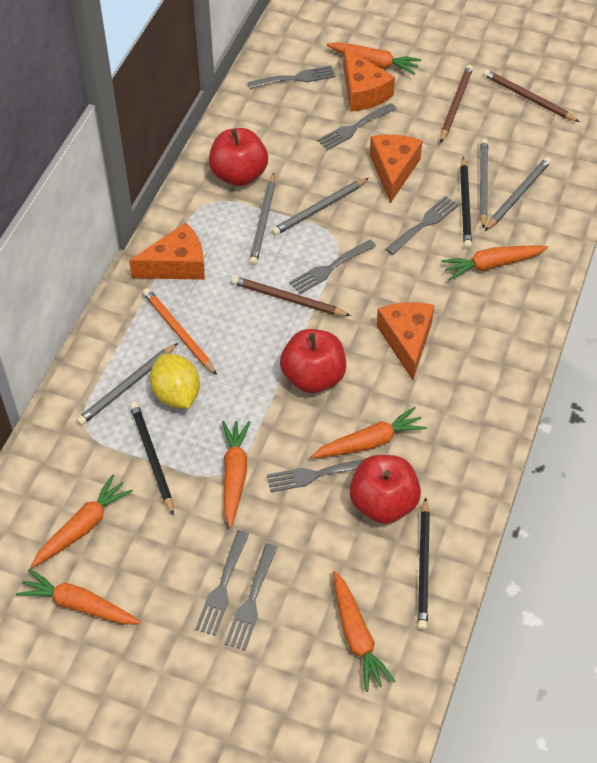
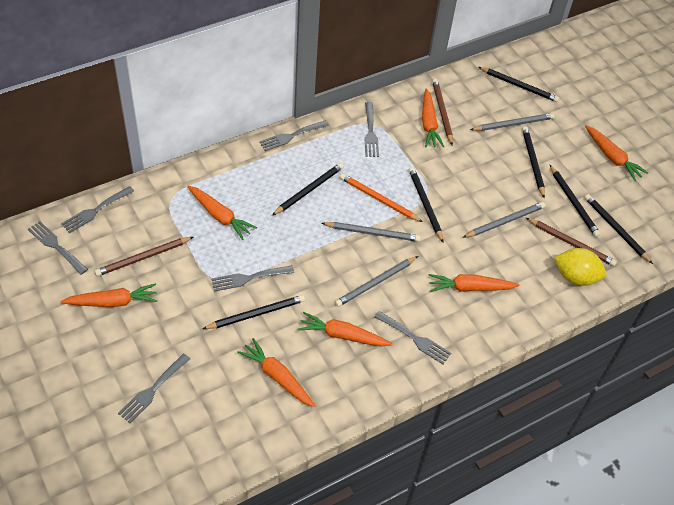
black pencil: [130,402,174,516] [417,497,430,630] [460,157,472,249] = 3 -> [202,295,305,329] [272,163,344,215] [409,167,443,242] [478,67,559,102] [522,126,545,198] [550,165,600,237] [584,194,653,264] = 7
grey pencil: [77,343,178,425] [249,173,275,266] [271,178,369,236] [480,139,488,229] [485,157,551,231] = 5 -> [321,222,421,242] [335,256,418,307] [462,202,545,238] [470,113,555,131] = 4
orange cheese: [129,223,205,280] [343,47,395,112] [370,134,423,204] [376,302,434,380] = 4 -> none = 0
red apple: [209,128,268,186] [280,329,346,393] [349,455,421,524] = 3 -> none = 0

